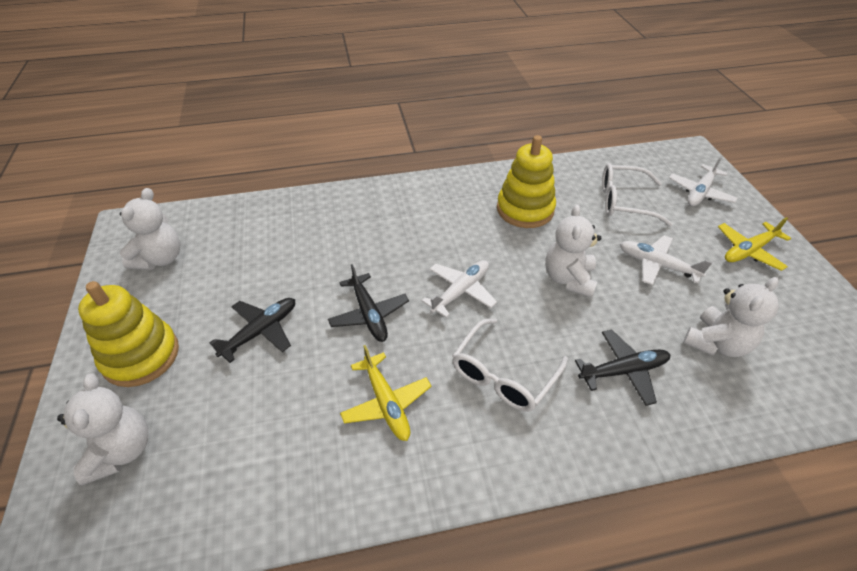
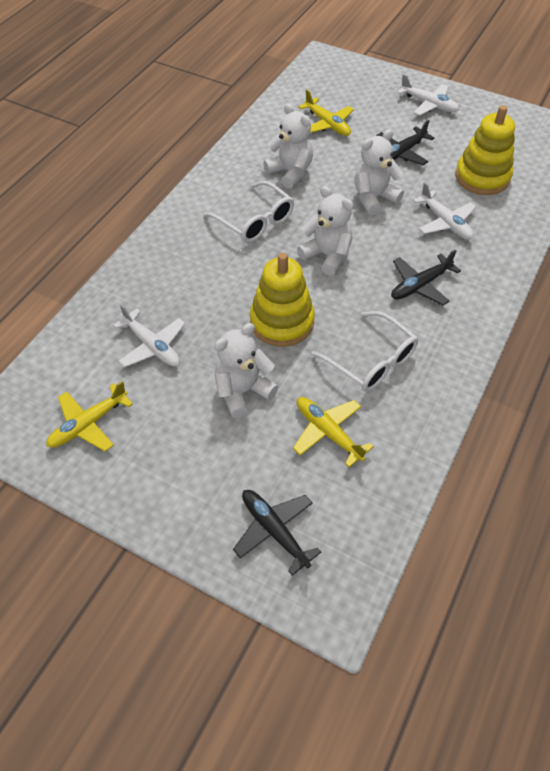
yellow plane: [340,345,432,441] [718,217,791,271] = 2 -> [46,381,133,451] [293,397,374,467] [298,89,354,136] = 3

